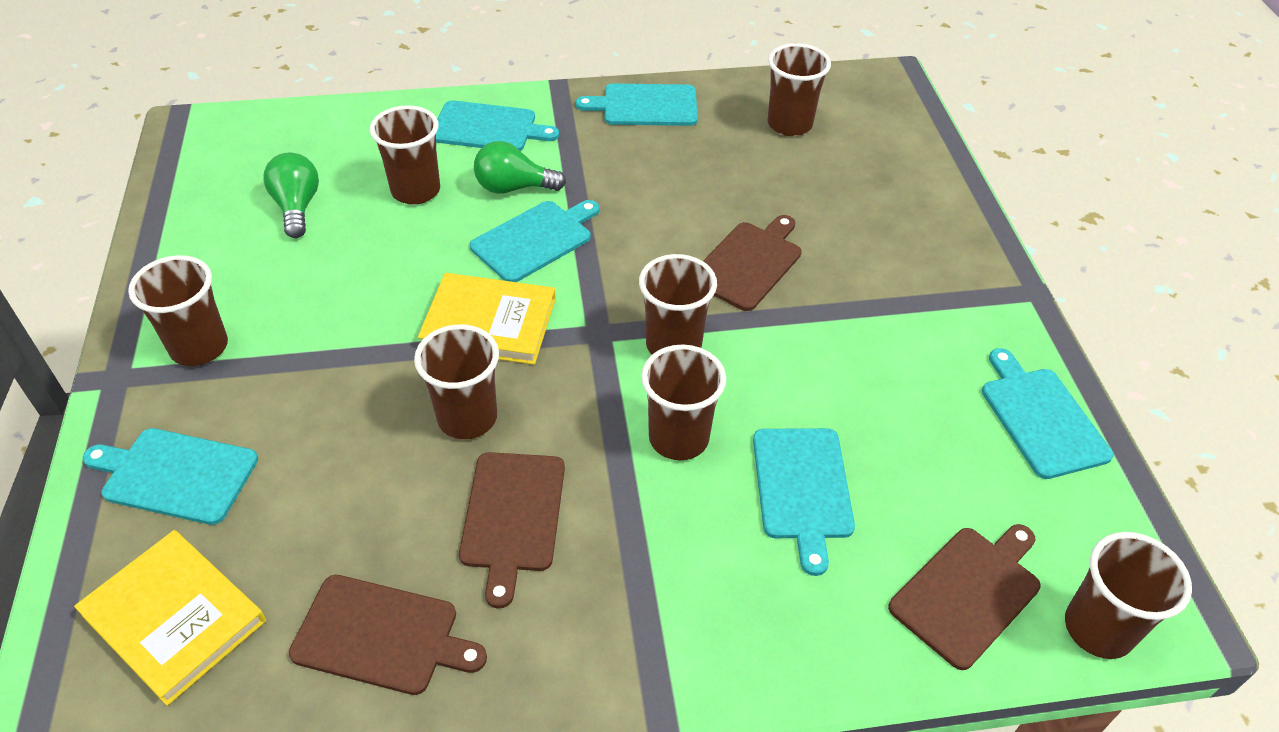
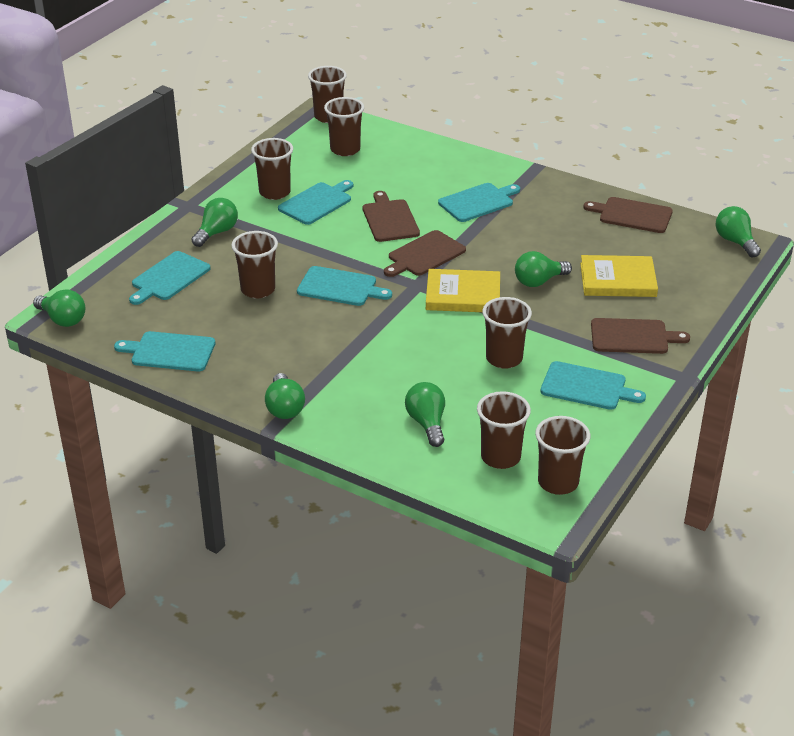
green light bulb: [264,153,319,238] [474,141,566,194] = 2 -> [33,289,85,327] [191,198,238,247] [265,373,305,419] [405,382,445,447] [515,251,572,287] [716,206,761,257] = 6

